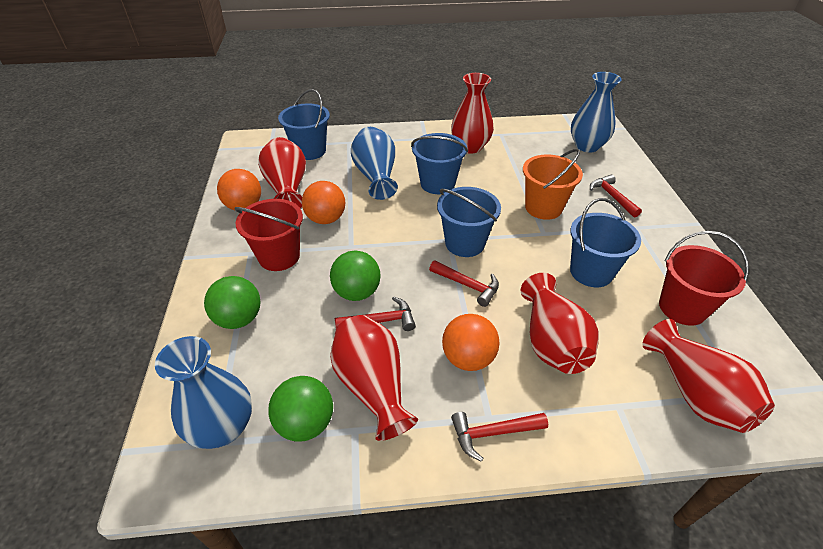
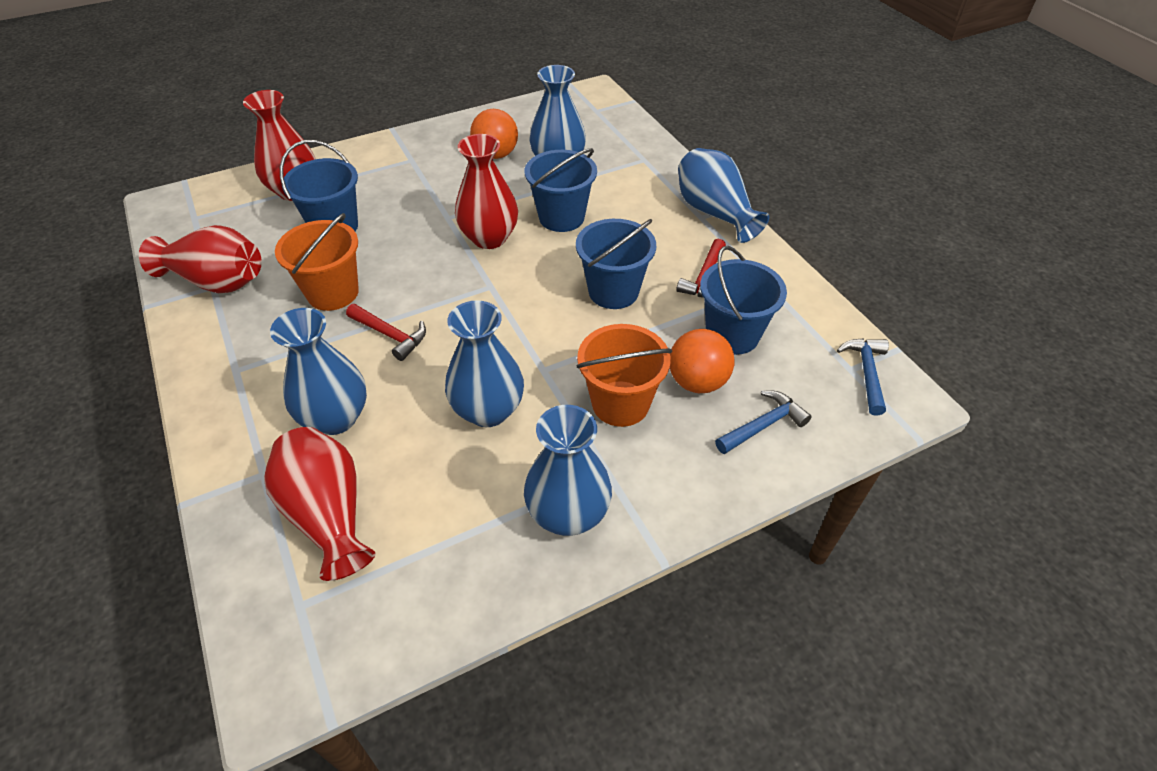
blue hammer: none = 0 -> [715,390,812,454] [837,338,889,416] = 2
blue vase: [155,336,252,449] [351,127,398,200] [571,72,622,152] = 3 -> [270,308,367,435] [445,300,524,427] [524,405,612,536] [529,65,586,156] [678,148,769,243] = 5
green ball: [204,276,261,329] [268,376,333,442] [330,251,381,301] = 3 -> none = 0
orange ball: [217,169,261,210] [302,181,345,224] [442,314,500,371] = 3 -> [470,109,518,159] [670,329,735,393] = 2
orange bucket: [523,149,583,220] = 1 -> [275,213,359,311] [576,324,672,427] = 2
red bucket: [234,199,303,271] [659,231,749,326] = 2 -> none = 0
red hammer: [335,297,416,331] [429,260,499,307] [451,412,548,462] [590,174,642,218] = 4 -> [346,304,426,361] [676,239,726,298] = 2
red vase: [258,137,306,208] [330,315,418,441] [451,73,494,154] [521,273,599,374] [643,319,775,433] = 5 -> [139,225,262,293] [243,90,316,201] [264,427,376,581] [455,134,518,249] = 4

